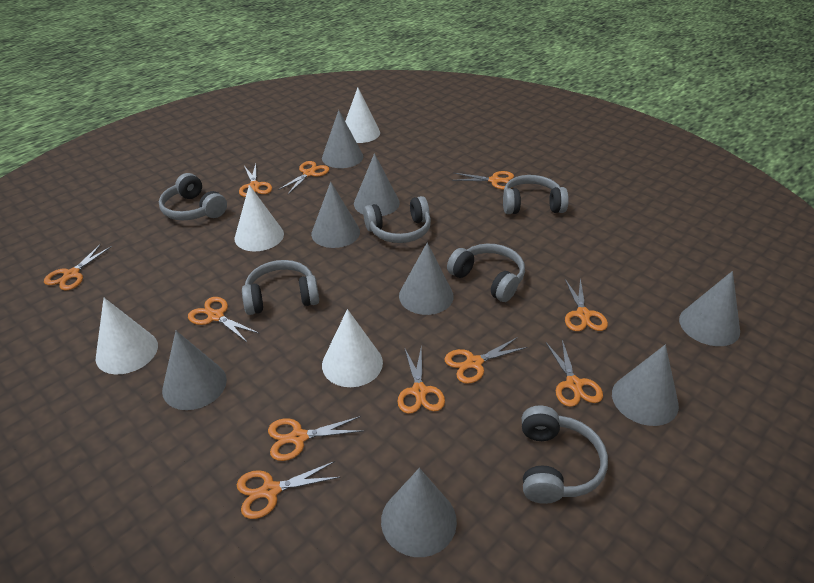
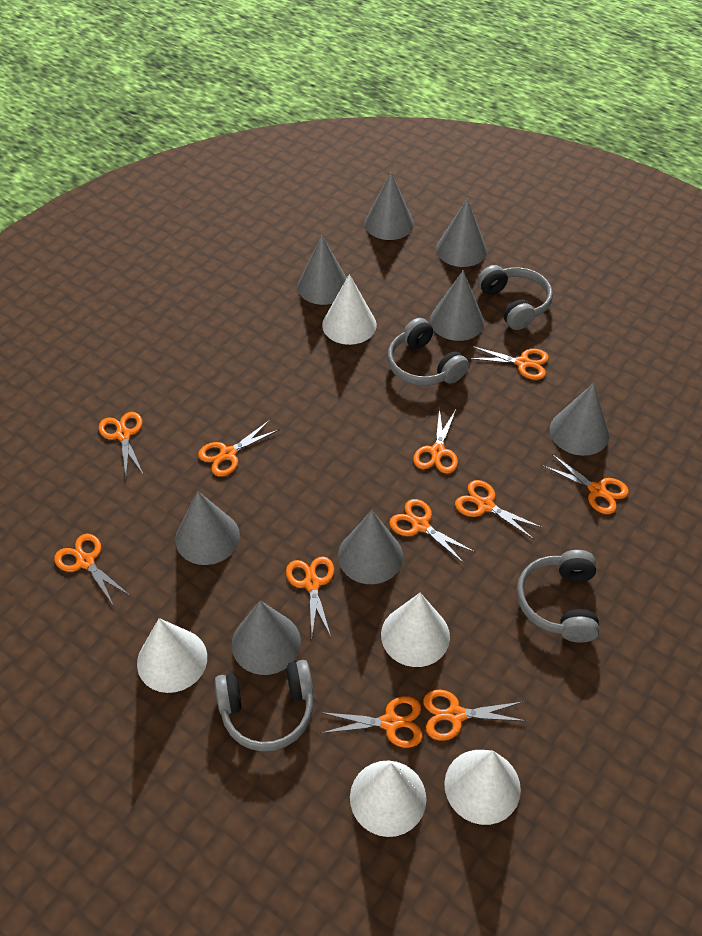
grey headphones: [159,173,227,220] [242,260,319,315] [363,196,431,243] [447,244,525,302] [503,175,569,214] [522,406,608,504] = 6 -> [214,660,314,751] [387,318,469,386] [477,265,553,330] [517,550,599,643] = 4
white cone: [96,298,158,374] [234,185,284,251] [322,309,383,387] [345,88,380,143] = 4 -> [137,618,207,693] [322,274,377,345] [350,761,427,837] [381,593,450,667] [444,750,521,825] = 5

